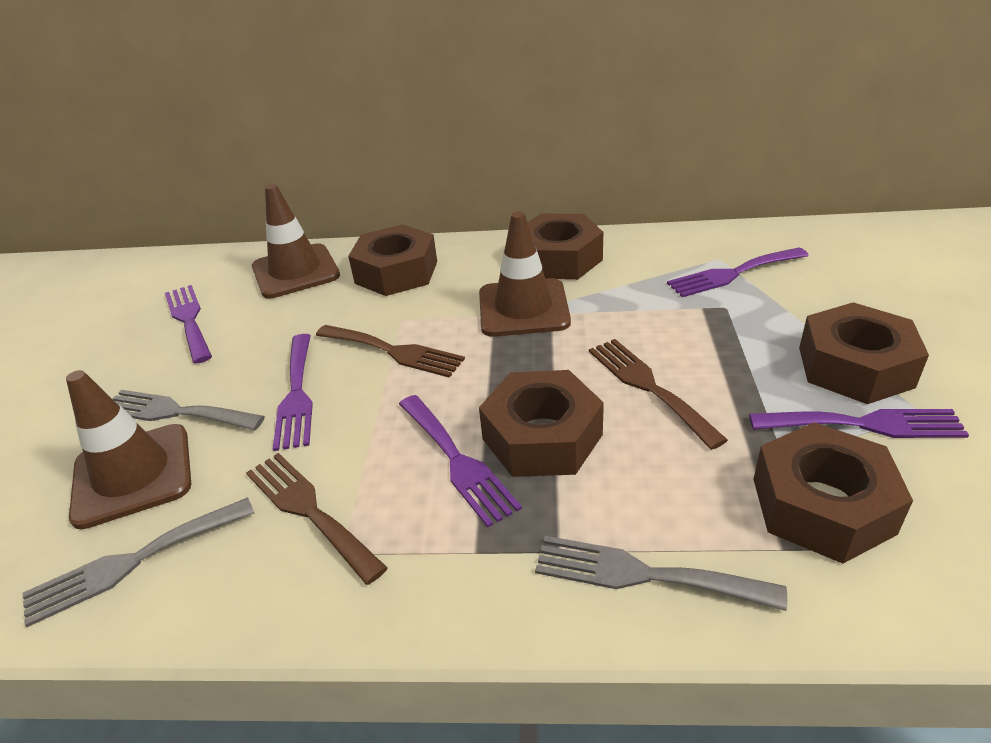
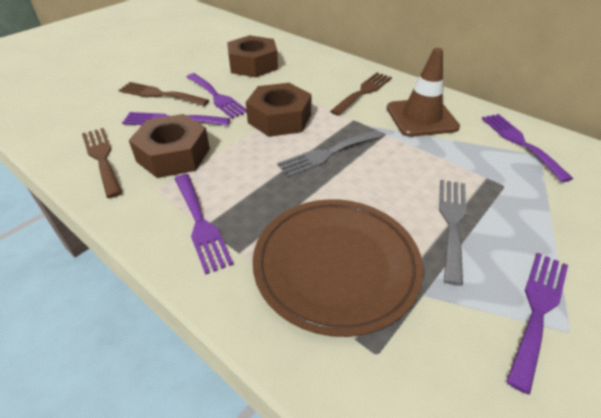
brown nut: [348,224,437,296] [479,370,604,477] [527,214,603,280] [753,422,913,564] [799,302,929,404] = 5 -> [129,114,210,178] [227,35,278,77] [246,83,312,137] = 3
brown plate: none = 0 -> [253,199,423,337] = 1
brown traffic cone: [66,370,191,529] [252,184,340,298] [479,211,571,337] = 3 -> [387,48,460,137] = 1
grey fork: [23,497,254,627] [112,390,265,430] [535,536,787,611] = 3 -> [277,130,383,177] [439,180,466,286] = 2

